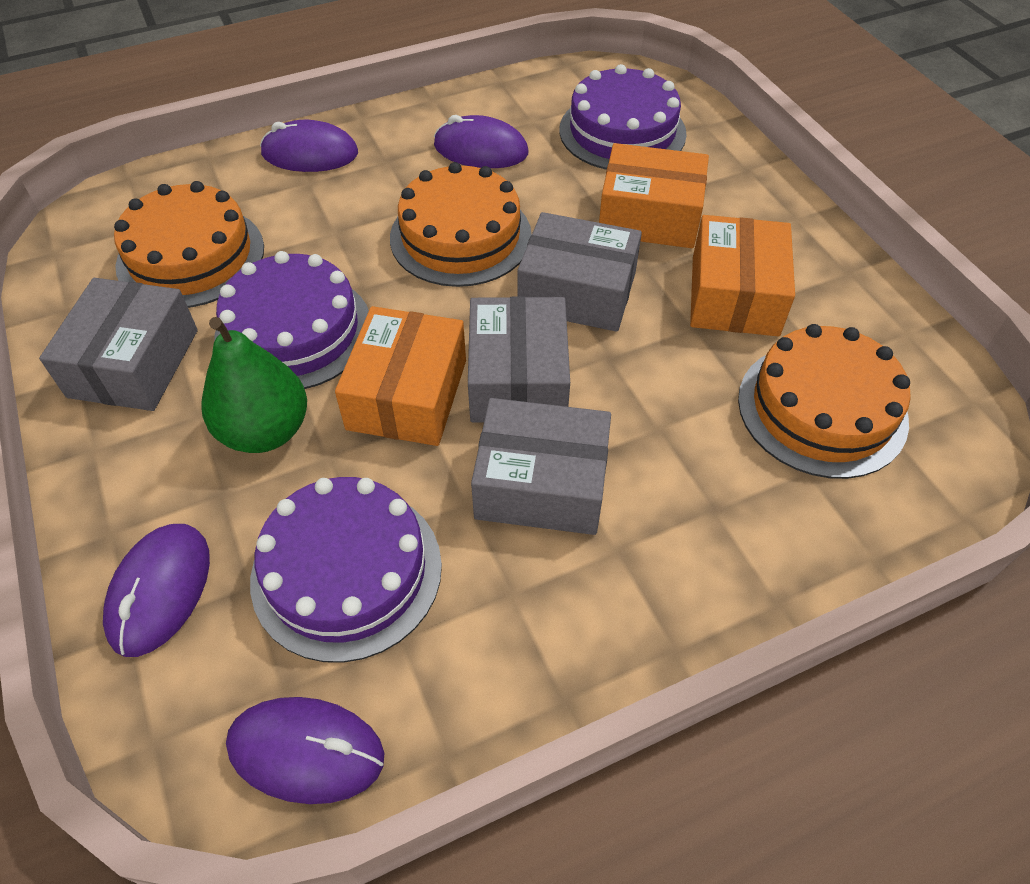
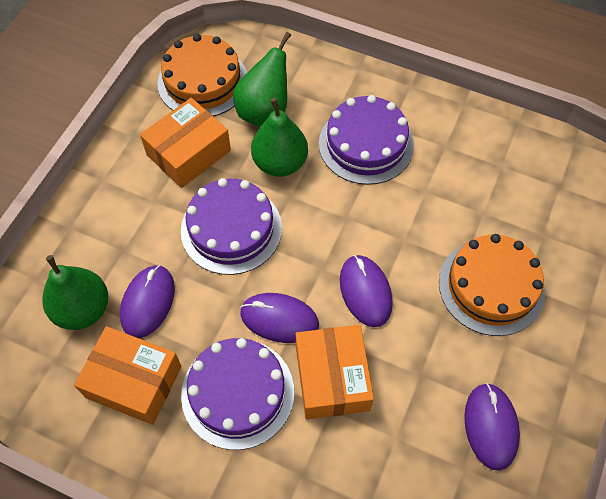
green pear: [201,317,307,453] = 1 -> [42,255,108,330] [233,32,291,126] [251,98,308,177] = 3
grey box: [39,278,198,411] [468,296,570,422] [471,398,611,535] [517,212,642,332] = 4 -> none = 0
orange cake: [114,181,264,308] [390,162,532,287] [738,324,911,479] = 3 -> [157,34,247,116] [439,234,545,336] = 2

